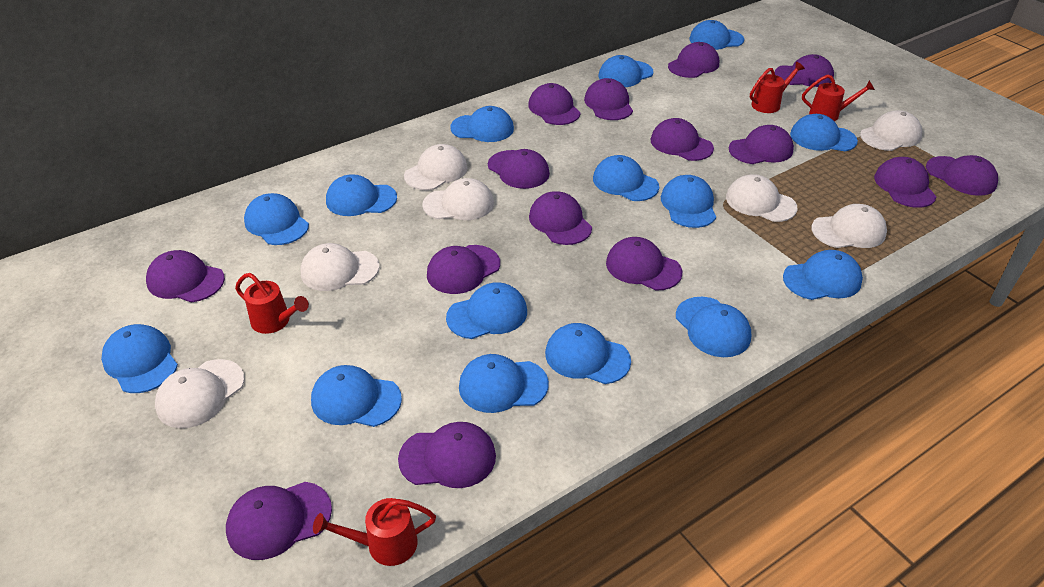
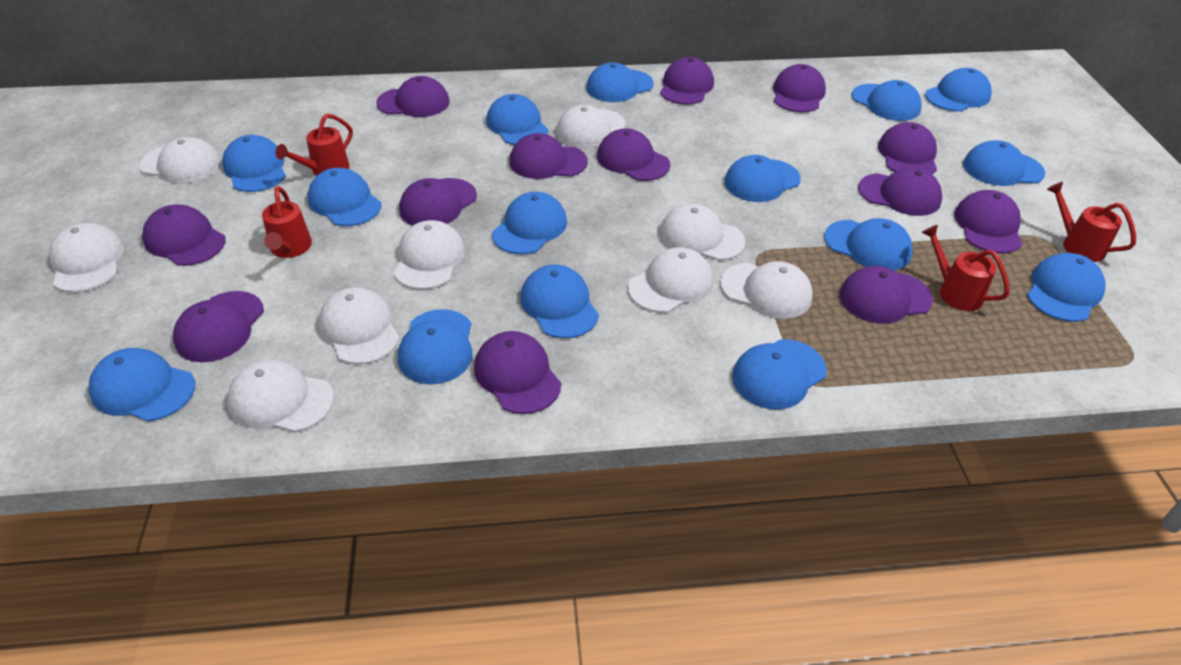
purple cap: [146,250,225,302] [226,482,332,560] [398,422,496,488] [427,245,500,294] [488,149,550,189] [528,83,581,125] [529,191,592,245] [584,78,633,120] [606,237,682,291] [651,118,714,161] [668,42,719,78] [729,125,794,164] [775,54,834,87] [874,157,937,208] [926,155,998,196] = 15 -> [142,205,226,266] [173,291,264,362] [376,76,450,117] [399,178,477,226] [474,331,561,414] [509,133,588,179] [597,128,670,181] [660,57,714,105] [773,64,826,112] [840,266,933,324] [858,168,942,216] [878,122,937,174] [954,190,1022,254] = 13
white cap: [155,359,244,428] [300,243,380,291] [404,144,467,190] [422,178,494,220] [726,174,797,222] [811,204,887,248] [860,110,922,151] = 7 -> [49,223,124,292] [140,137,221,184] [227,360,334,432] [318,287,399,364] [394,220,465,289] [556,105,625,148] [628,247,713,313] [660,204,746,261] [721,261,813,319] = 9

